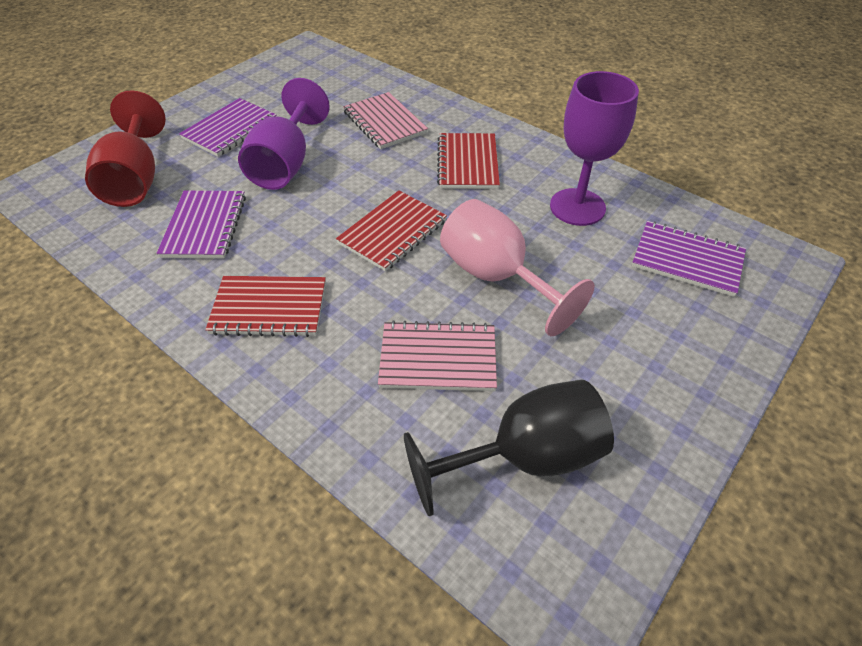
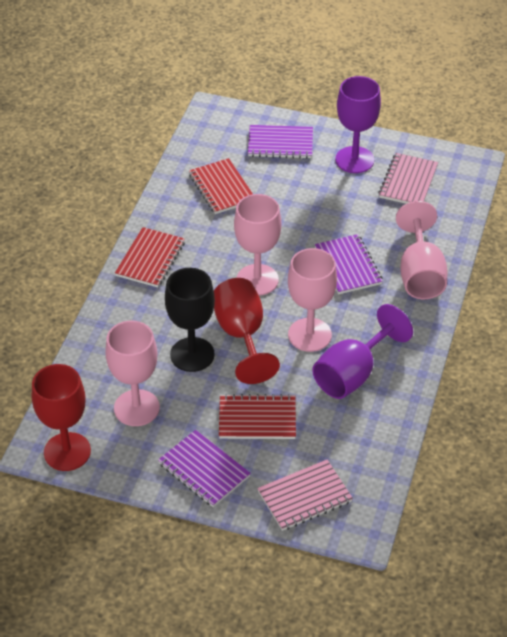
pink goblet: [440,199,595,336] = 1 -> [105,321,160,426] [234,194,281,296] [288,248,337,352] [396,201,447,299] = 4
red goblet: [85,90,166,207] = 1 -> [32,364,91,471] [214,278,280,384] = 2

